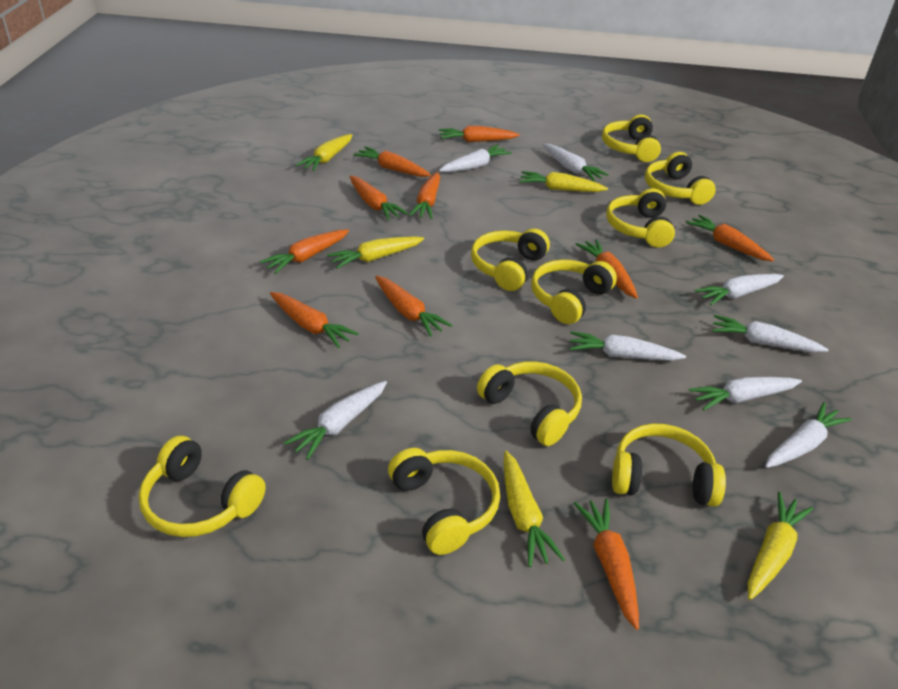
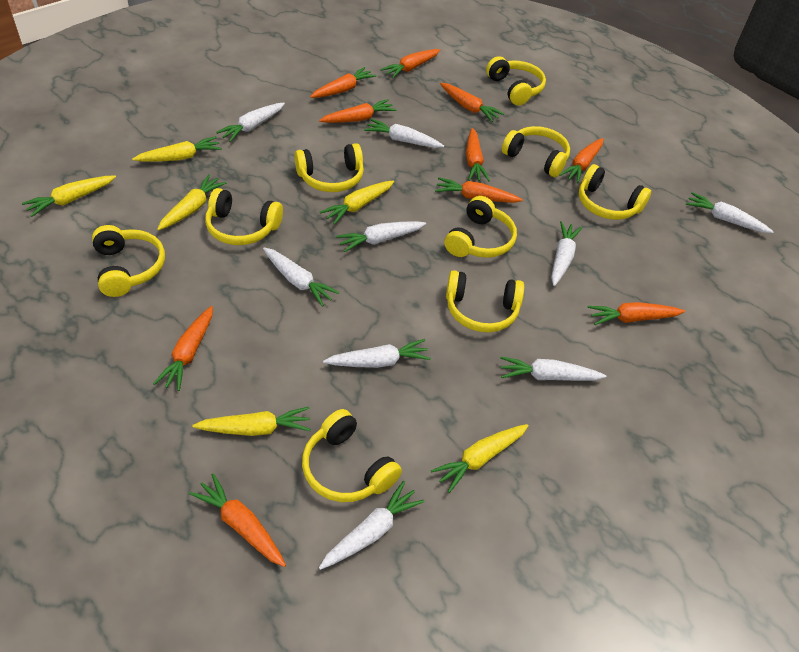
white carrot: [284,381,387,460] [439,145,512,172] [543,144,609,181] [569,331,686,361] [689,377,802,410] [694,274,784,305] [712,315,829,353] [765,402,852,468] = 8 -> [216,103,285,142] [263,247,340,307] [319,481,425,570] [323,339,431,368] [336,221,426,252] [364,119,444,148] [500,356,606,381] [551,221,583,286] [686,192,774,233] = 9
yellow carrot: [296,134,353,171] [327,236,424,269] [504,451,565,567] [519,171,608,192] [748,492,813,600] = 5 -> [22,175,116,217] [132,136,222,162] [157,174,227,230] [192,407,311,436] [320,180,394,225] [431,424,529,493] = 6

